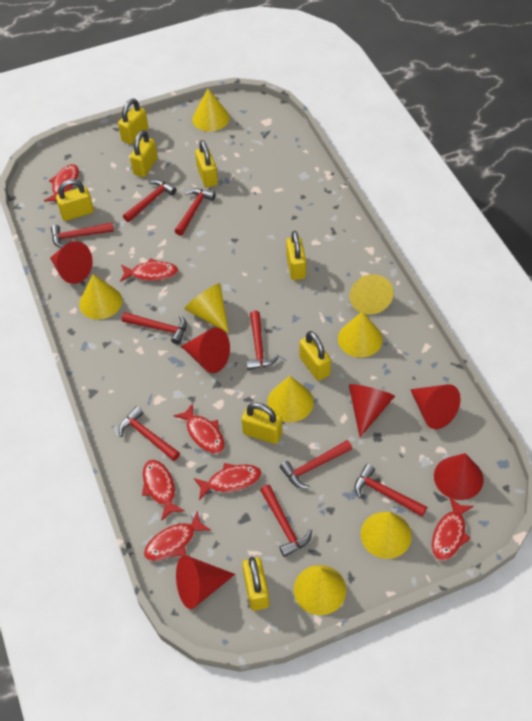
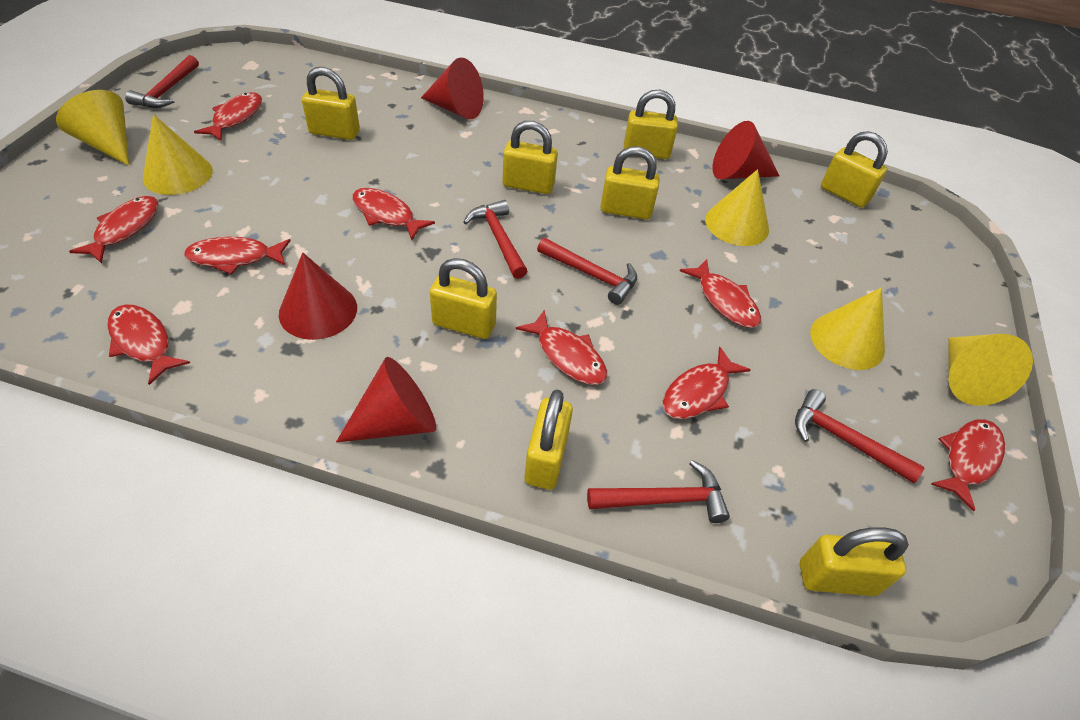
red cone: [50,241,93,284] [176,555,235,609] [181,327,230,373] [349,384,395,437] [410,384,460,429] [434,453,484,500] = 6 -> [279,253,357,340] [336,357,436,443] [421,58,484,119] [713,121,780,179] = 4
red fish: [44,164,79,202] [120,258,178,282] [142,460,185,521] [144,511,211,561] [174,403,225,454] [194,463,262,500] [432,497,474,561] = 7 -> [69,196,159,264] [107,304,190,385] [184,237,291,274] [194,92,262,141] [352,188,435,240] [516,310,607,385] [662,347,751,419] [680,259,761,328] [931,419,1005,511] = 9
red hammer: [51,223,114,248] [119,406,180,461] [122,312,187,345] [123,180,176,222] [175,188,216,236] [246,310,279,370] [260,485,312,557] [280,440,352,489] [355,464,427,517] = 9 -> [125,55,199,108] [463,200,527,279] [537,238,637,305] [587,460,730,523] [795,389,925,483] = 5
yellow cone: [79,274,122,320] [184,283,229,333] [192,89,230,132] [267,376,314,422] [294,565,346,615] [338,311,383,358] [350,274,394,315] [361,512,412,559] = 8 -> [56,90,129,166] [143,114,213,195] [705,169,769,246] [810,288,885,370] [948,334,1033,406] = 5

